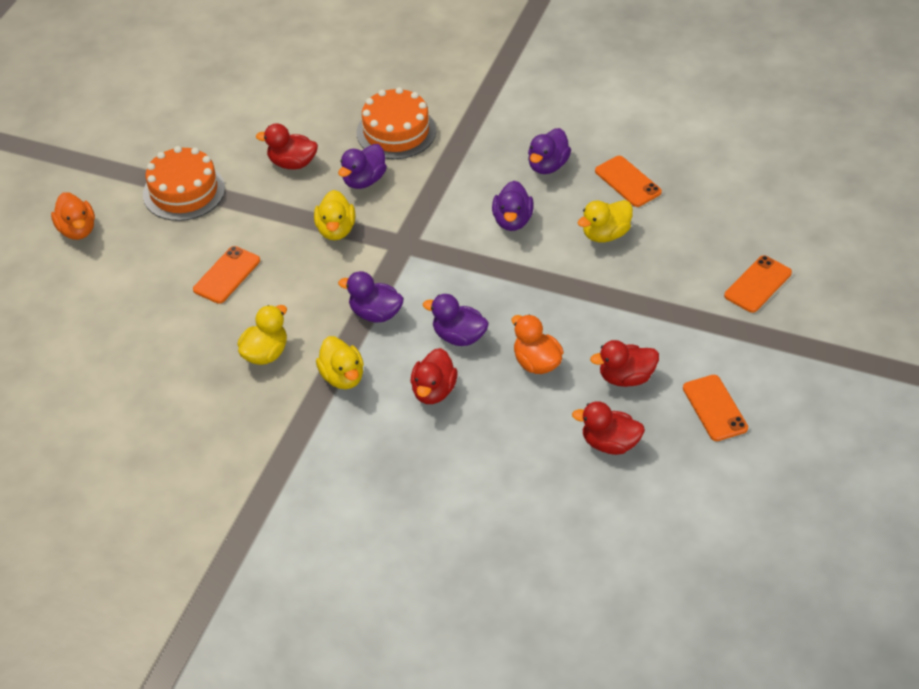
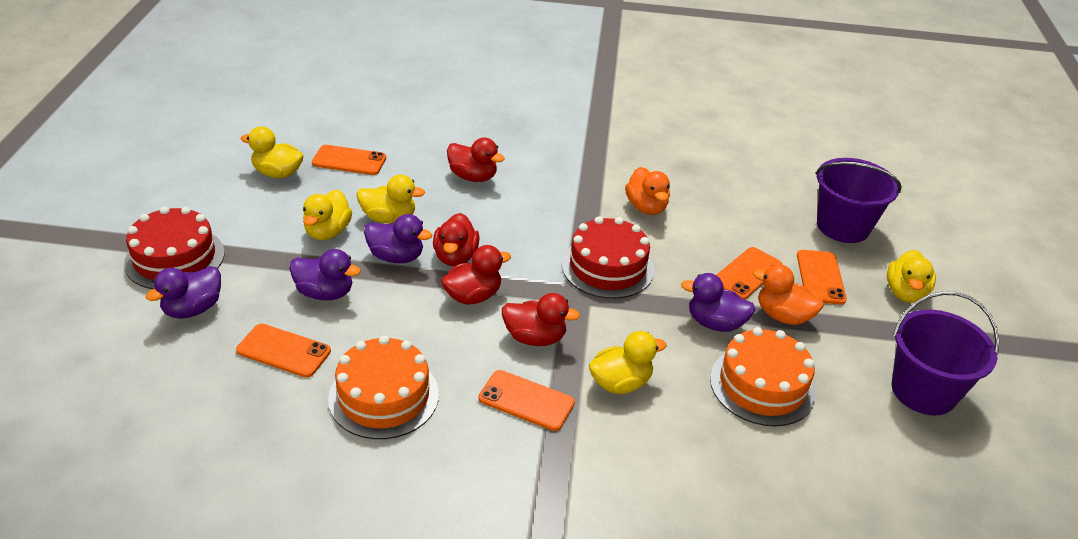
orange phone: [193,246,260,304] [595,156,662,207] [683,375,748,441] [724,255,792,313] = 4 -> [236,324,331,378] [312,145,386,175] [479,370,575,431] [716,247,782,300] [797,250,847,305] = 5
purple bucket: none = 0 -> [815,158,902,243] [892,291,999,415] = 2
purple duck: [338,144,387,189] [338,271,404,323] [423,294,489,346] [492,181,534,231] [528,128,571,174] = 5 -> [146,266,221,319] [289,249,361,300] [364,214,432,263] [681,273,756,332] = 4
red cake: none = 0 -> [124,206,224,289] [562,216,655,299] = 2
yellow duck: [238,305,287,365] [314,190,355,240] [316,336,364,389] [578,200,633,242] = 4 -> [241,126,304,178] [303,190,352,240] [357,175,425,223] [589,331,667,394] [887,250,936,303] = 5

